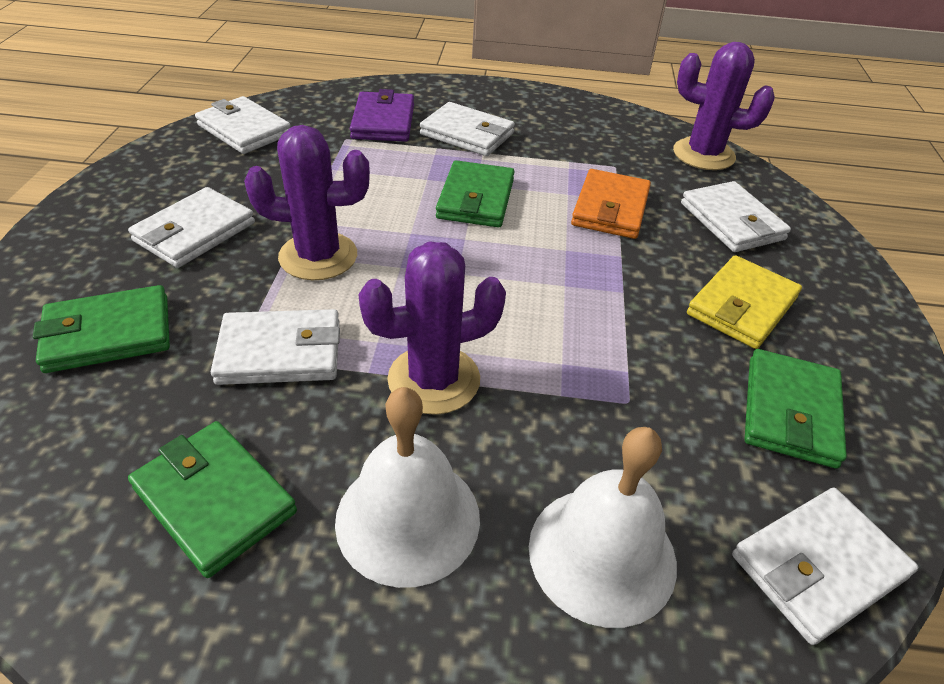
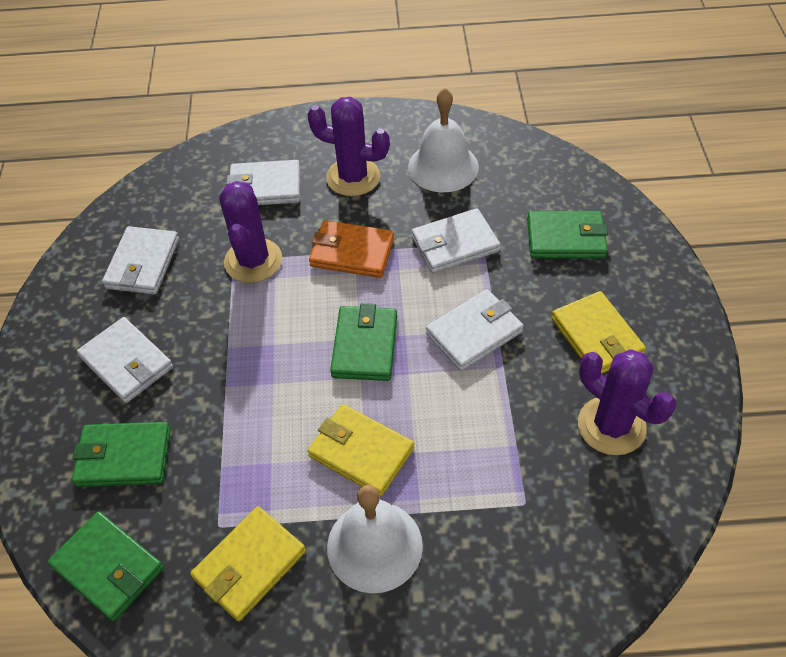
purple wallet: [350,89,414,142] = 1 -> none = 0
white wallet: [128,187,255,268] [195,96,291,154] [211,309,340,385] [420,102,515,156] [681,181,791,252] [732,488,918,645] = 6 -> [77,317,173,403] [102,226,179,295] [226,160,300,205] [411,208,500,273] [426,289,524,371] = 5
yellow wallet: [687,255,802,349] = 1 -> [190,506,306,621] [308,404,414,497] [551,291,646,373] = 3

